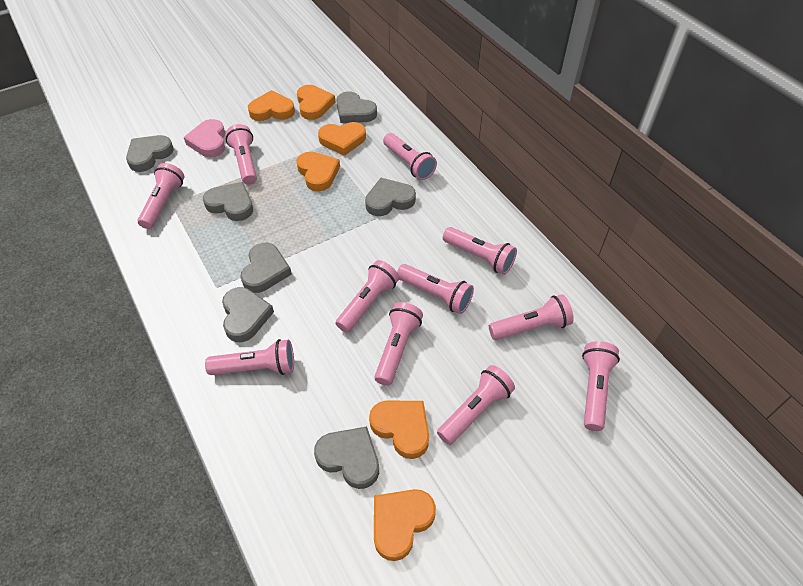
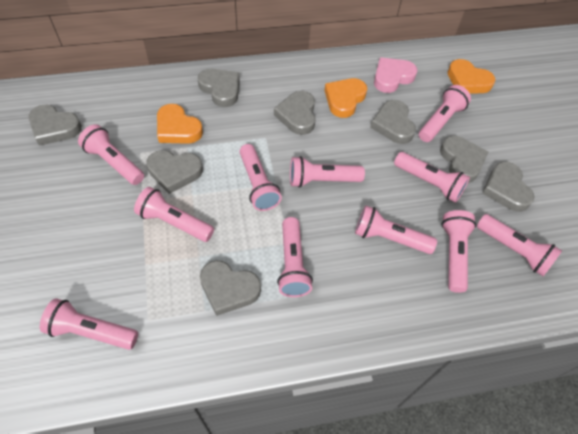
grey heart: [126,135,174,172] [203,182,253,221] [222,287,274,342] [240,243,292,293] [314,426,379,489] [336,91,377,123] [365,178,416,216] = 7 -> [29,104,82,146] [146,150,203,194] [198,69,240,107] [200,260,261,316] [274,91,316,135] [370,100,416,144] [440,136,488,183] [482,162,535,212] = 8
orange heart: [248,90,295,121] [296,152,340,191] [297,85,335,120] [318,122,366,156] [369,401,429,459] [374,489,436,561] = 6 -> [157,104,203,144] [324,78,367,118] [448,59,495,94] = 3

